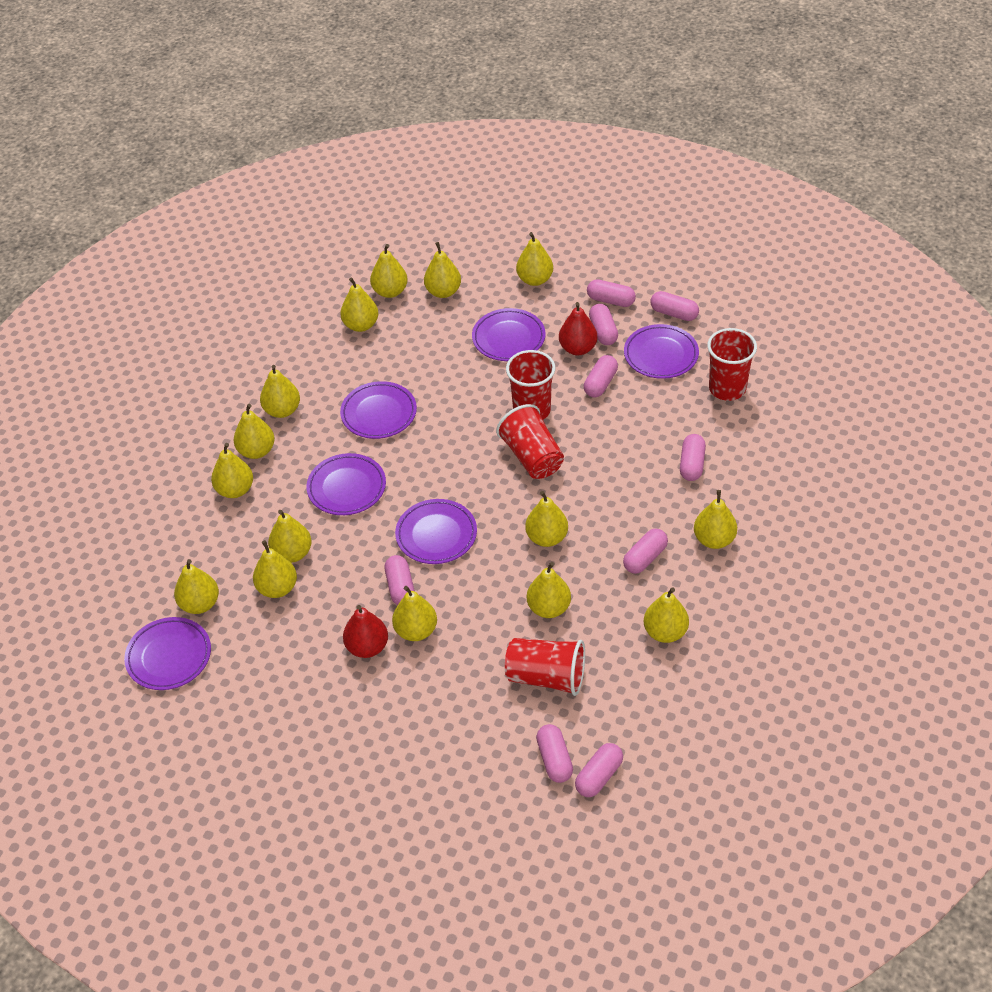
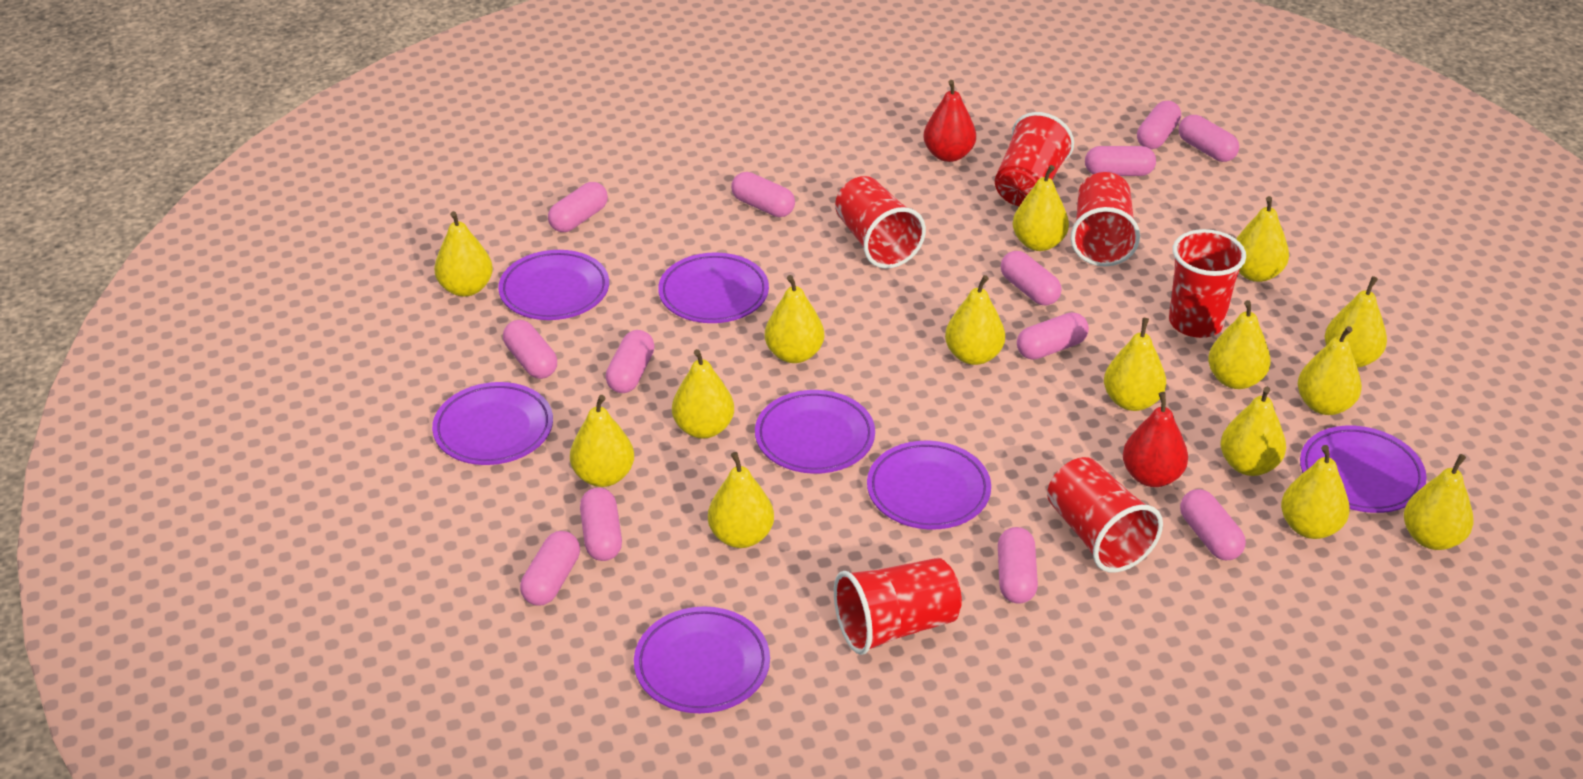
pink capsule: [385,555,415,605] [536,724,573,783] [575,743,623,797] [584,355,618,397] [587,279,636,307] [589,304,618,345] [623,529,668,574] [650,291,699,321] [680,434,706,481] = 9 -> [503,320,557,379] [520,531,580,605] [548,182,608,232] [580,488,622,561] [606,330,655,393] [731,172,795,217] [998,527,1038,604] [1001,251,1061,306] [1017,312,1089,360] [1085,146,1156,176] [1137,101,1181,149] [1179,115,1239,162] [1180,489,1246,560] = 13
purple plate: [124,617,211,690] [306,453,386,515] [340,381,417,439] [395,499,477,564] [472,308,546,361] [624,324,699,379] = 6 -> [432,382,553,465] [498,250,609,320] [634,607,770,713] [658,252,769,323] [755,390,875,474] [867,441,991,529] [1300,426,1427,513] = 7
red cup: [496,404,564,479] [505,638,585,696] [506,350,555,419] [707,328,757,401] = 4 -> [834,558,962,655] [835,176,926,269] [995,112,1074,206] [1047,457,1163,573] [1070,172,1140,267] [1169,229,1246,338] = 6

